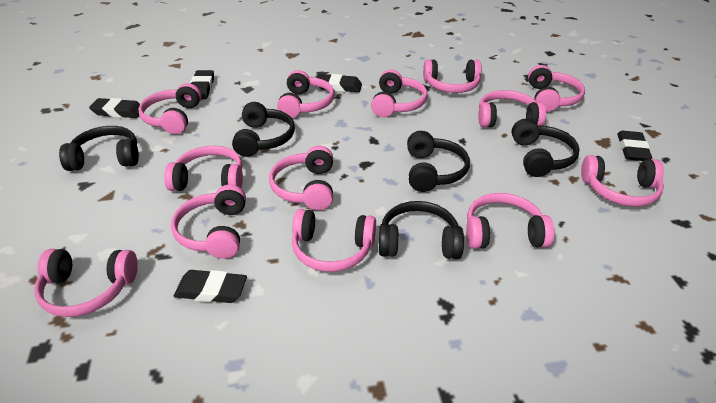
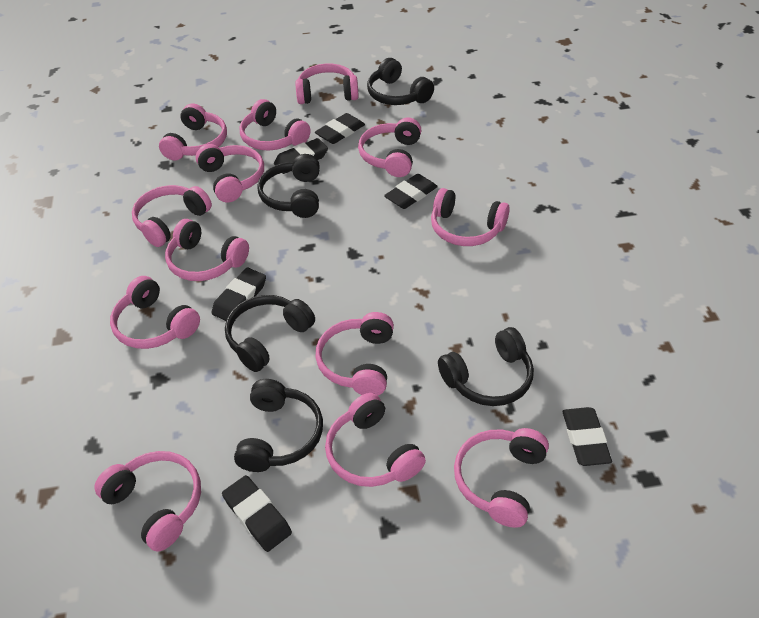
black eraser: [89,98,140,118] [174,270,247,303] [190,70,214,99] [317,74,362,92] [617,131,652,161] = 5 -> [211,268,266,321] [222,475,292,552] [274,138,328,174] [315,113,365,144] [384,174,438,209] [562,407,612,466] = 6

